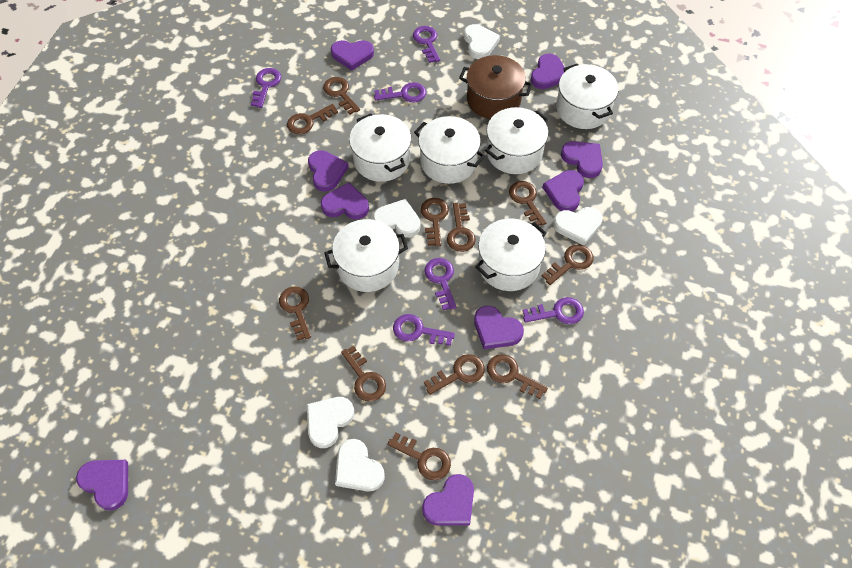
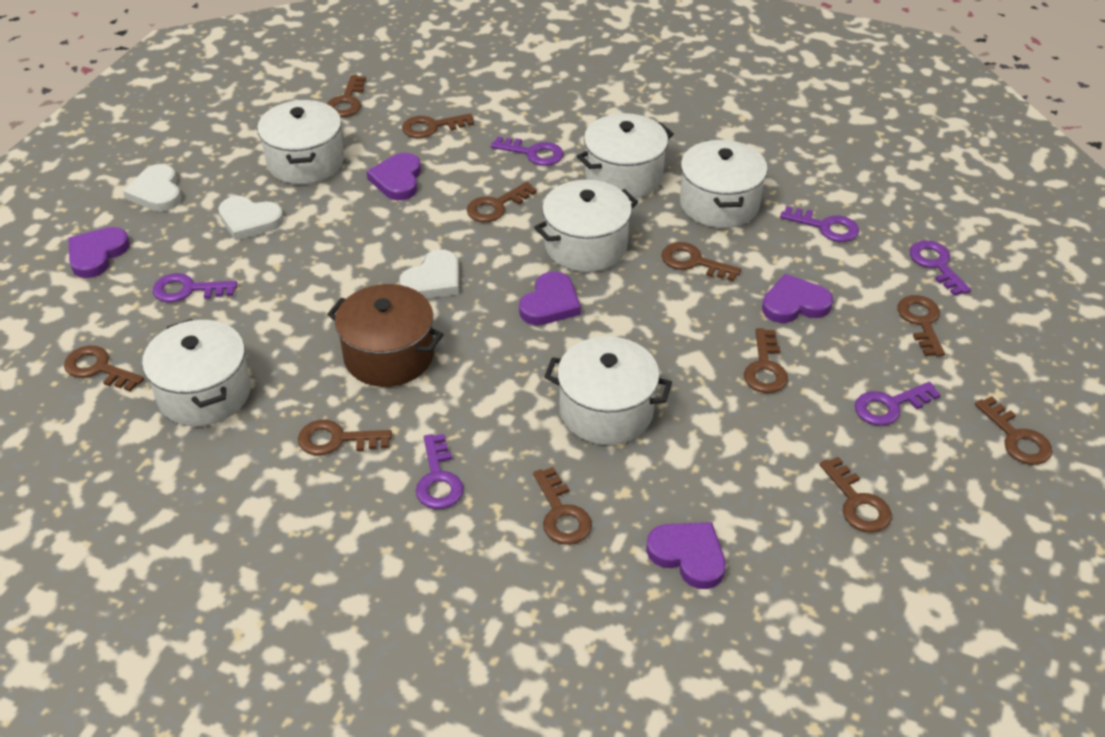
purple heart: [76,460,128,510] [308,150,349,192] [321,183,369,220] [331,40,374,71] [422,474,474,525] [474,306,524,349] [531,54,565,89] [542,170,584,212] [561,141,603,178] = 9 -> [68,227,130,278] [366,153,421,200] [519,271,581,325] [646,522,726,589] [762,274,833,323] = 5
white heart: [307,397,354,448] [335,439,385,492] [373,199,421,238] [464,24,500,59] [553,207,603,245] = 5 -> [123,164,181,211] [218,196,284,241] [399,249,459,298] = 3

